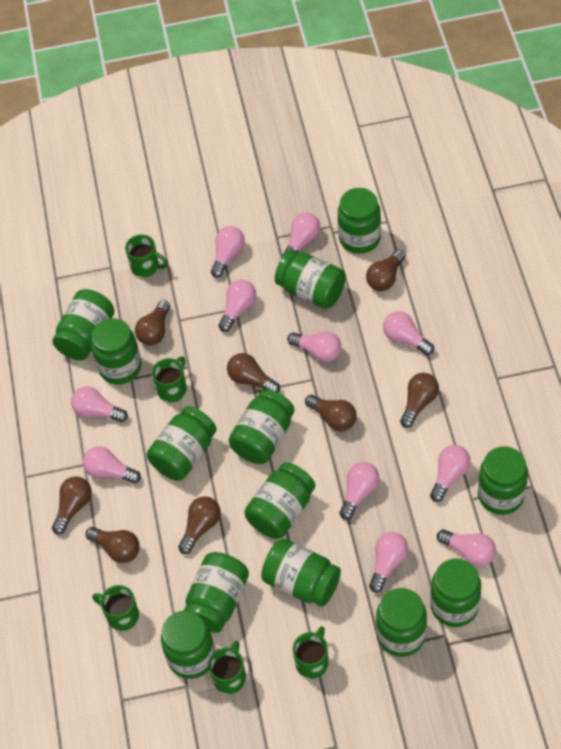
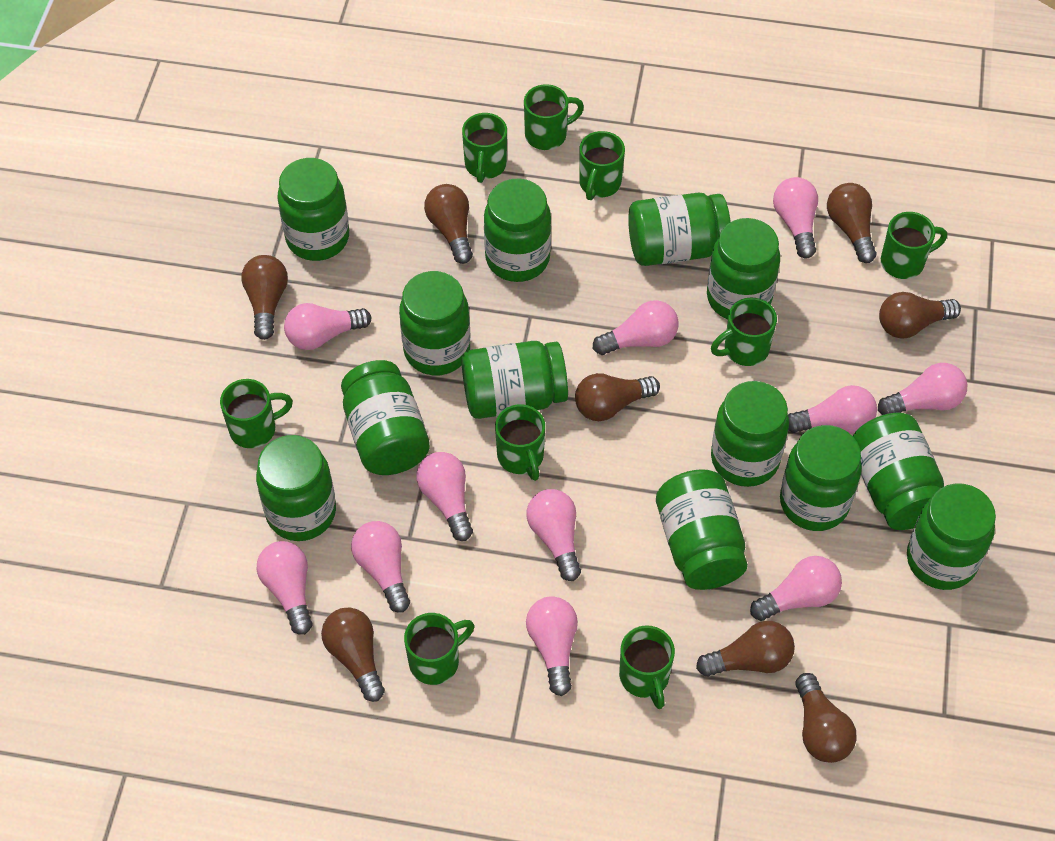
green mug: [92,585,139,631] [125,234,168,278] [152,356,187,402] [208,641,246,694] [293,626,328,679] = 5 -> [220,379,293,448] [404,613,474,685] [462,113,507,183] [495,404,545,481] [524,84,584,150] [579,131,625,200] [619,625,675,709] [711,297,777,366] [881,212,947,279] = 9

